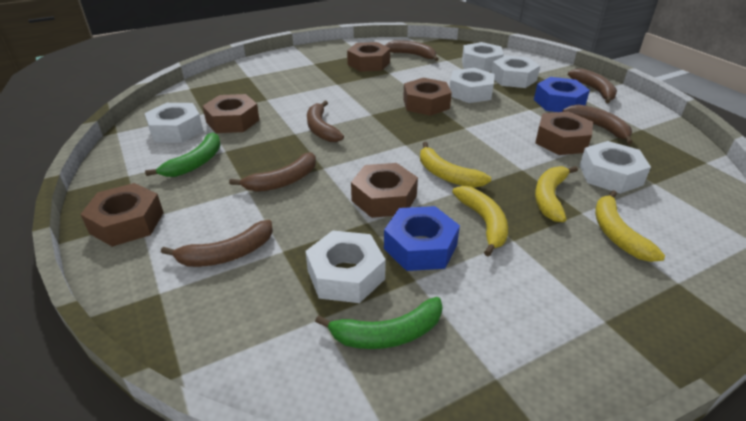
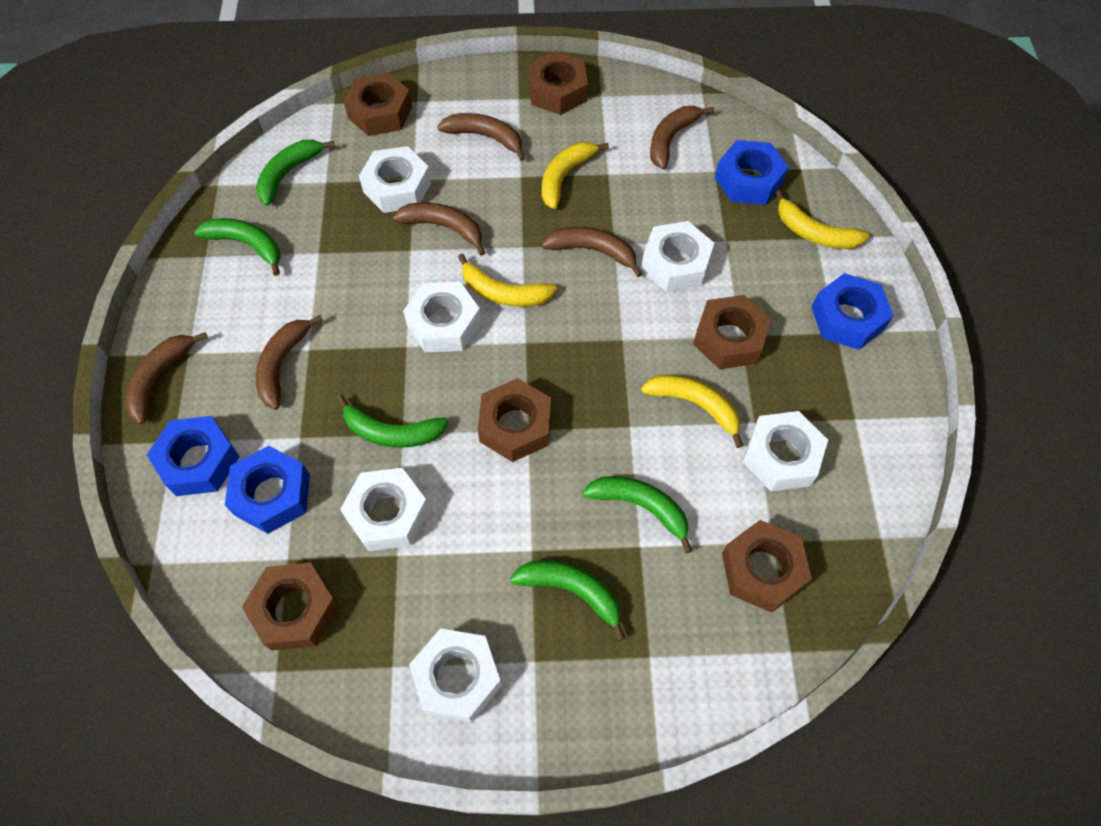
blue nut: [384,206,460,271] [534,77,590,112] = 2 -> [147,416,240,496] [225,446,310,534] [715,140,789,205] [812,273,894,350] = 4
green banana: [145,132,221,177] [315,297,443,349] = 2 -> [194,218,281,276] [256,140,335,206] [337,395,448,448] [510,560,625,641] [582,476,693,553] = 5

